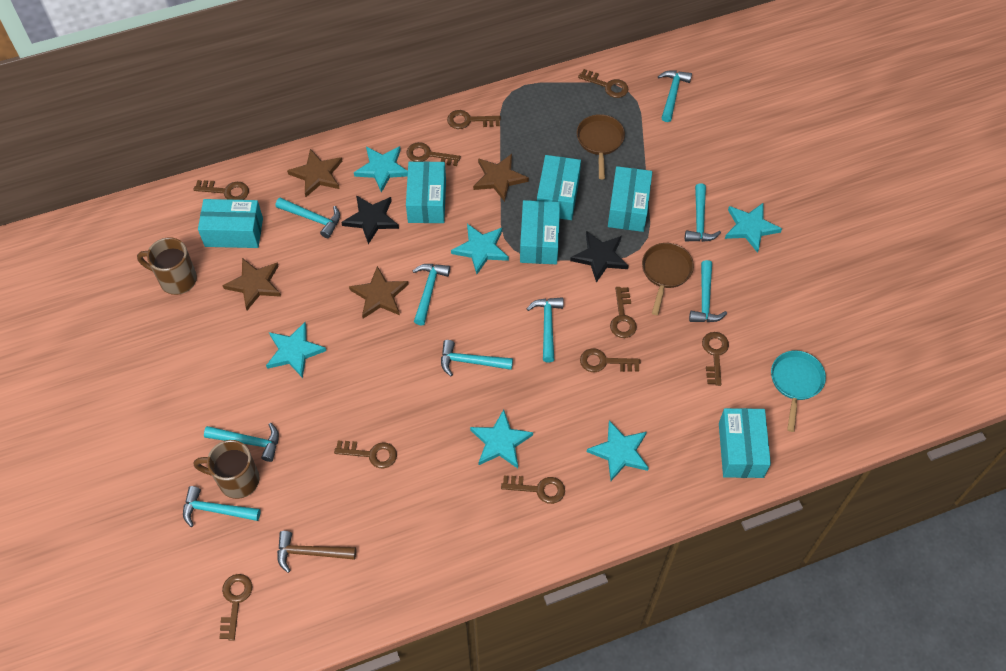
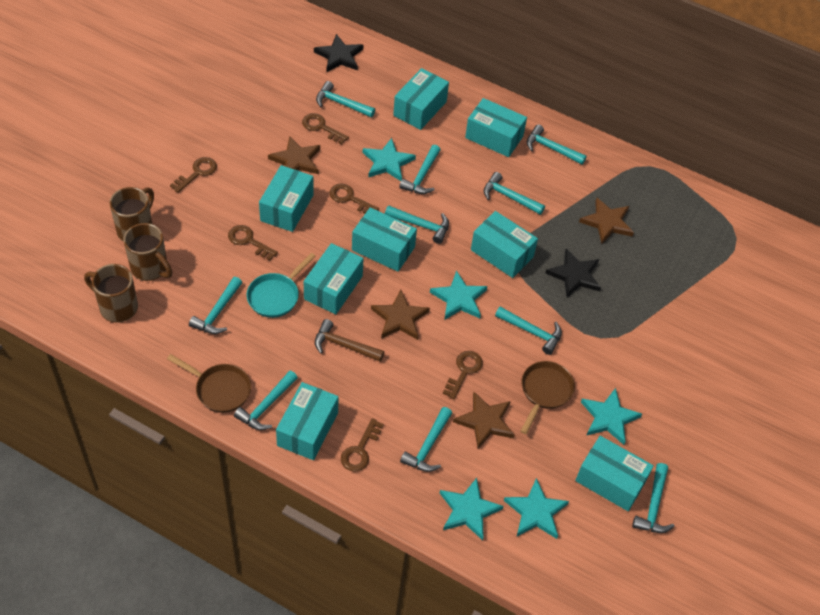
brown key: [193,180,249,200] [219,574,252,641] [334,441,397,468] [407,142,461,166] [447,110,501,129] [501,476,565,504] [578,69,628,98] [580,348,641,372] [610,287,637,338] [702,332,729,386] = 10 -> [170,157,217,193] [228,225,278,261] [302,113,349,144] [330,183,379,213] [341,418,384,472] [443,351,483,399] = 6
brown mug: [137,237,197,295] [194,440,259,499] = 2 -> [84,264,138,323] [109,187,154,242] [123,223,172,281] = 3
turquoise box: [198,199,263,248] [406,161,446,223] [520,200,560,264] [537,155,581,220] [608,166,652,232] [719,408,771,478] = 6 -> [259,165,314,232] [276,382,339,460] [304,243,364,314] [352,207,417,272] [393,68,449,130] [465,98,527,157] [471,211,538,278] [575,436,654,511] = 8
turquoise hammer: [183,486,261,527] [204,423,279,462] [276,198,340,238] [413,264,450,326] [441,340,513,376] [527,297,563,362] [658,70,692,122] [685,183,721,242] [689,260,727,322] = 9 -> [189,277,242,334] [234,371,298,430] [316,81,375,117] [385,205,449,244] [399,145,440,194] [400,407,452,472] [484,172,545,215] [495,307,562,355] [527,125,587,165] [632,463,675,533] = 10
turquoise star: [266,322,326,378] [354,146,408,193] [451,224,509,274] [470,410,533,468] [587,420,649,481] [725,203,782,253] = 6 -> [363,138,416,181] [430,270,487,320] [440,478,503,541] [504,478,569,539] [581,388,642,445] = 5

